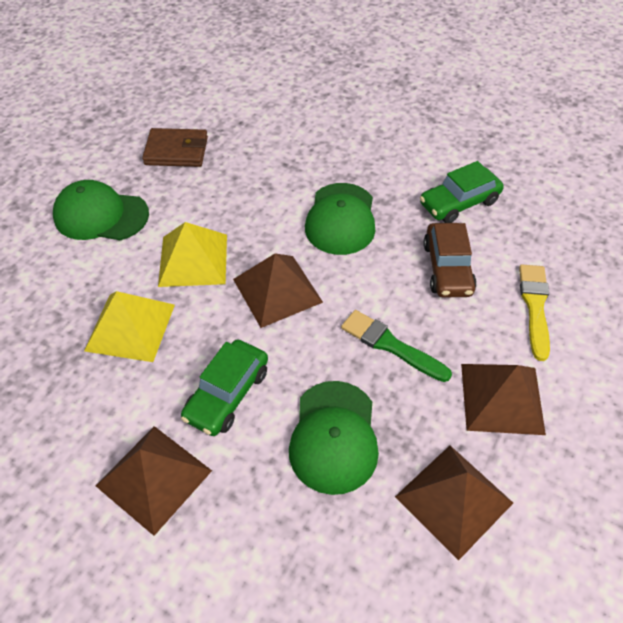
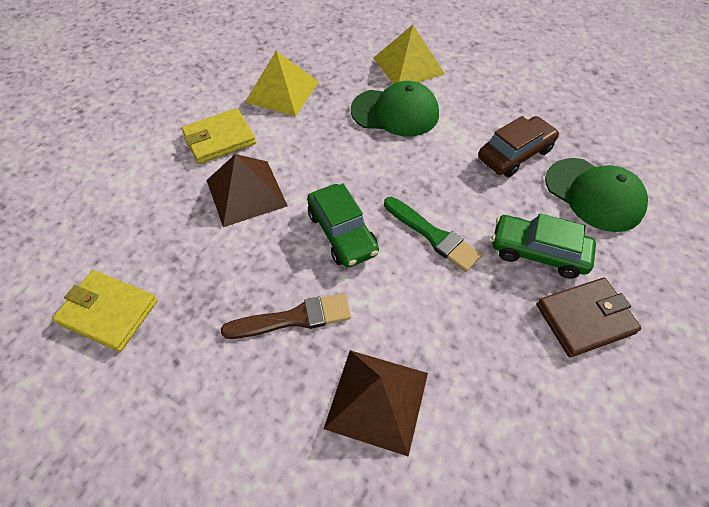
brown brush: none = 0 -> [221,293,351,339] = 1
brown pyramid: [96,426,212,536] [233,253,323,328] [395,446,513,561] [461,364,546,435] = 4 -> [207,154,288,227] [324,350,428,457] = 2
green cap: [53,180,149,240] [289,381,379,495] [305,183,375,255] = 3 -> [351,81,439,136] [545,158,648,232] = 2
yellow brush: [519,264,550,361] = 1 -> none = 0
yellow wallet: none = 0 -> [52,270,158,352] [181,108,256,164] = 2

